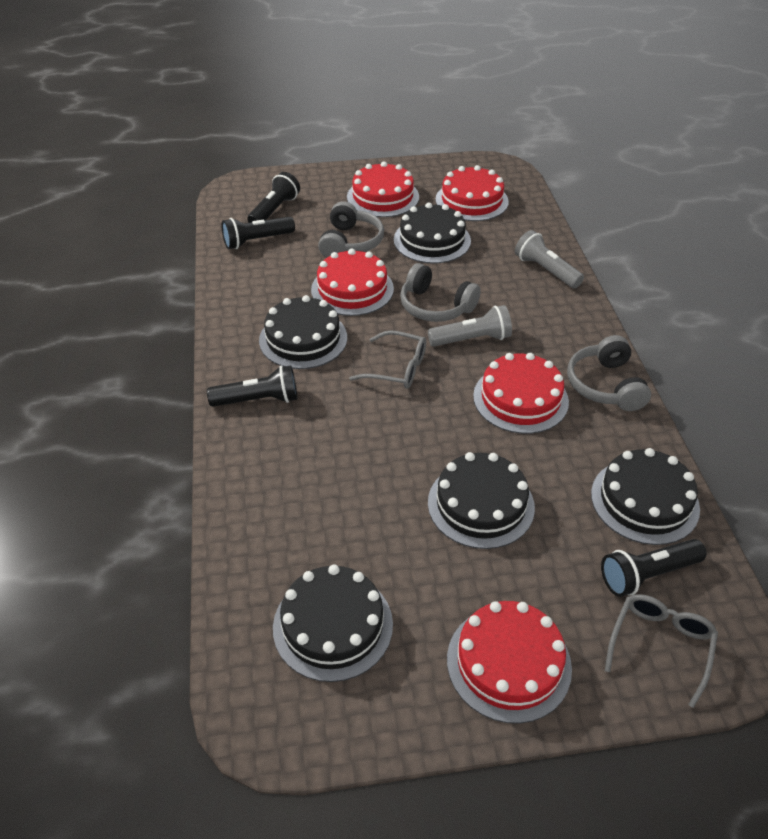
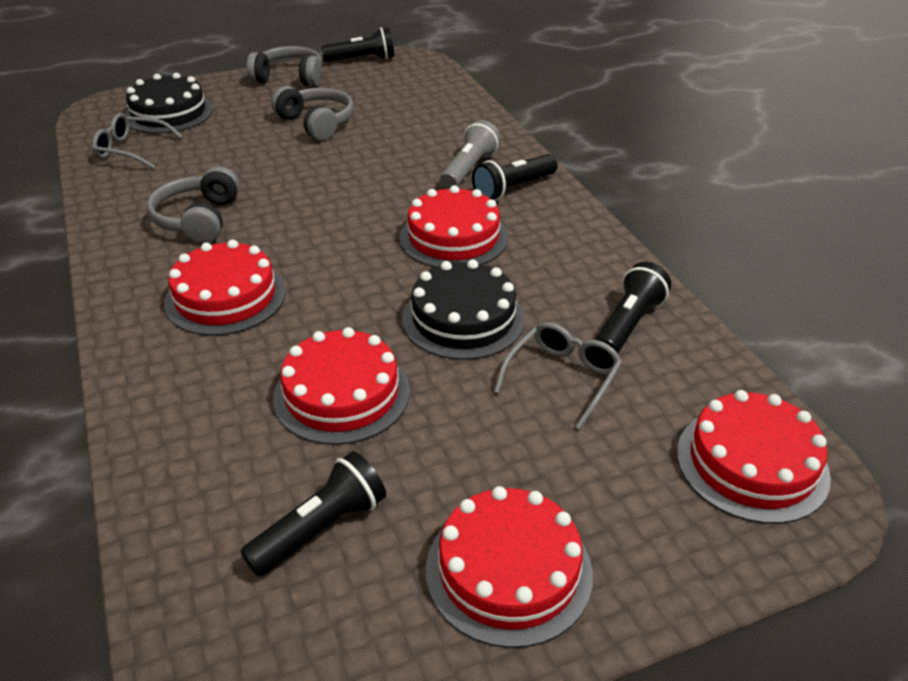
black cake: [259,295,347,369] [273,565,393,682] [394,202,471,264] [428,452,535,549] [591,448,700,545] = 5 -> [125,73,213,134] [402,260,525,360] = 2
grey flashlight: [428,305,512,347] [515,230,584,288] = 2 -> [440,120,501,189] = 1

